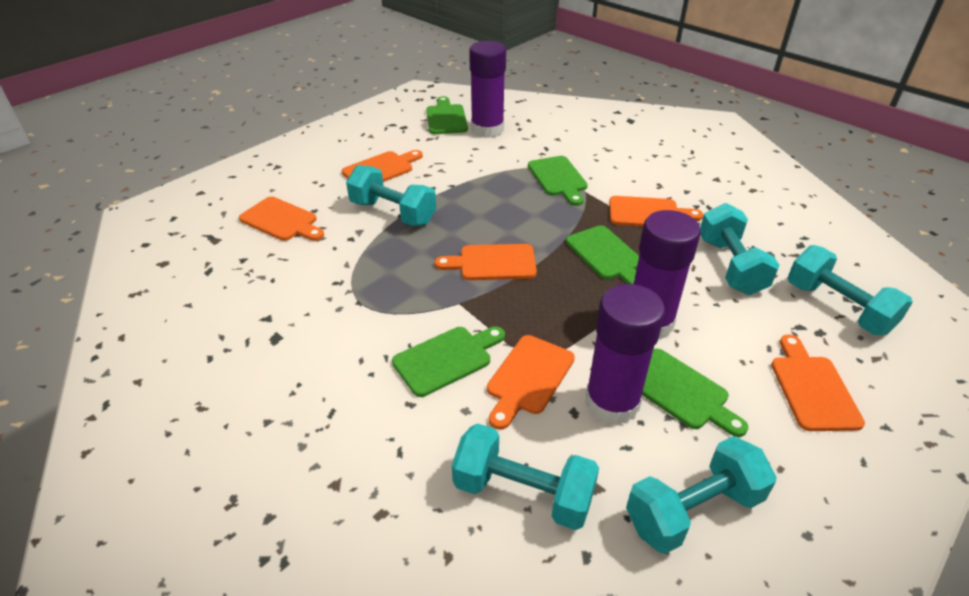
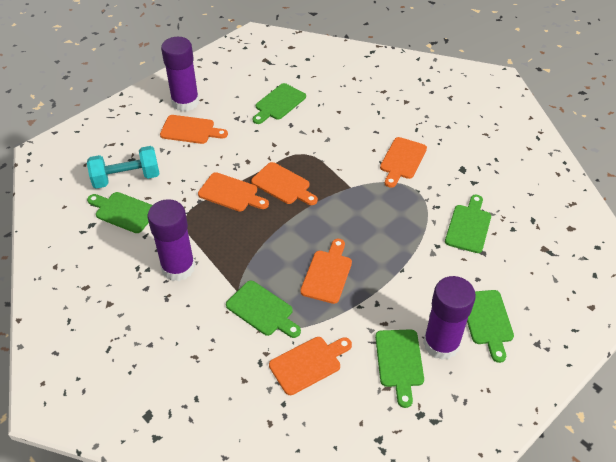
green cutting board: [392,326,505,397] [426,96,468,134] [528,156,588,206] [566,225,639,284] [642,348,748,437] = 5 -> [87,192,152,233] [226,281,301,338] [253,83,306,124] [375,329,424,408] [445,195,491,253] [467,290,514,363] = 6
turquoise dumbbell: [346,165,436,226] [452,424,599,530] [626,436,776,554] [700,203,780,295] [788,245,913,335] = 5 -> [87,146,159,189] = 1

